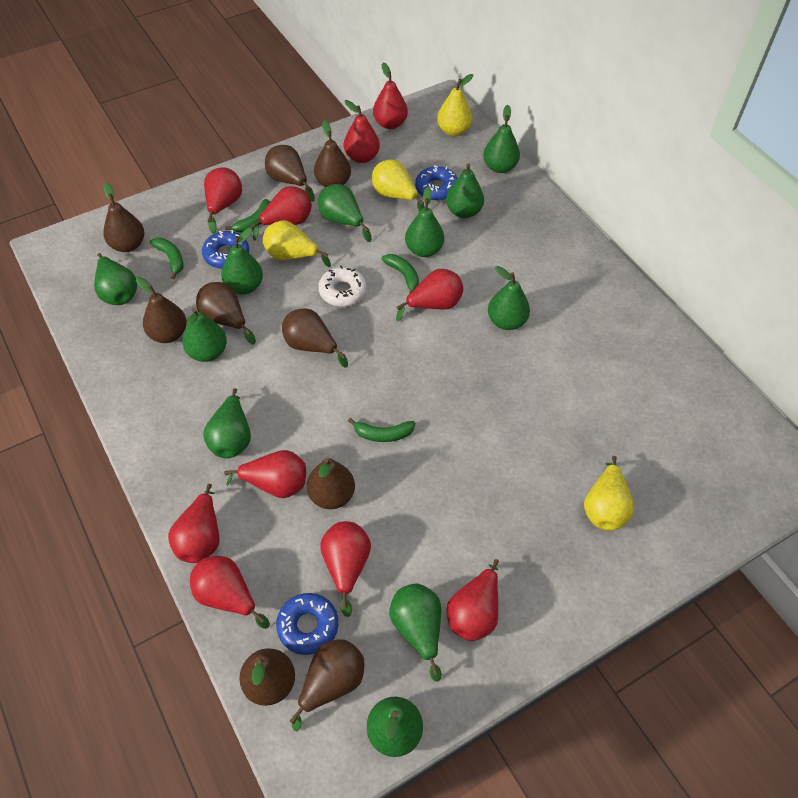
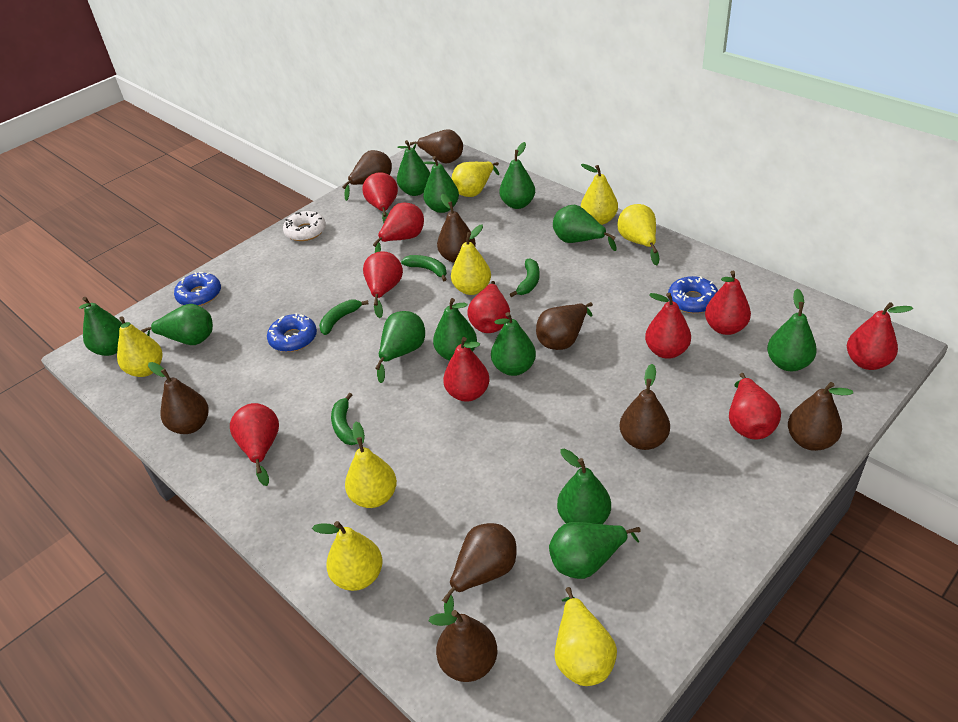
green pear: [94,253,137,305] [182,308,227,362] [203,388,251,458] [221,228,263,294] [318,184,371,242] [367,697,423,757] [389,584,442,681] [405,187,444,257] [446,163,484,218] [483,105,520,173] [488,266,530,330] = 11 -> [79,297,122,356] [141,304,213,345] [375,311,425,383] [397,140,430,196] [423,156,459,213] [433,298,477,361] [491,312,536,376] [499,142,535,209] [549,522,641,579] [553,205,617,251] [557,449,611,524] [767,289,817,371] = 12
yellow pear: [263,220,331,267] [372,160,425,212] [437,74,473,136] [584,456,634,531] = 4 -> [117,316,162,377] [312,521,383,591] [345,422,397,508] [451,162,499,197] [451,225,491,295] [555,587,617,686] [581,164,618,225] [617,204,659,265] = 8

